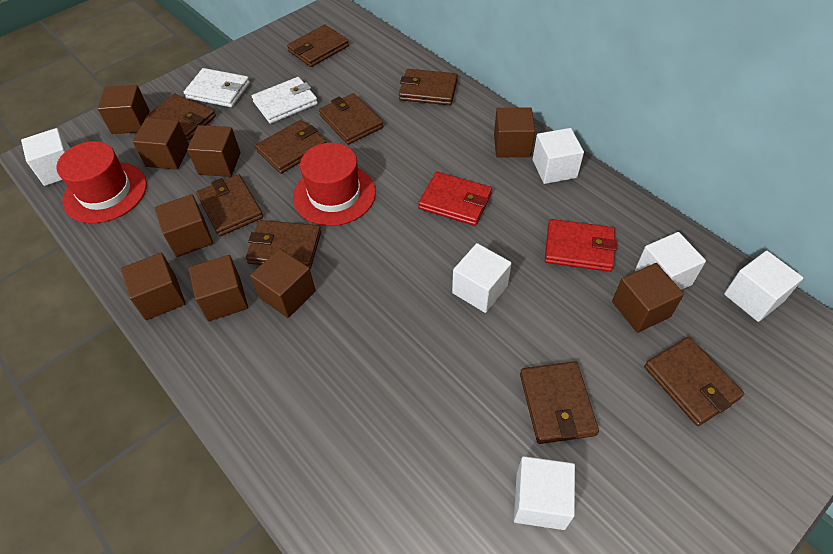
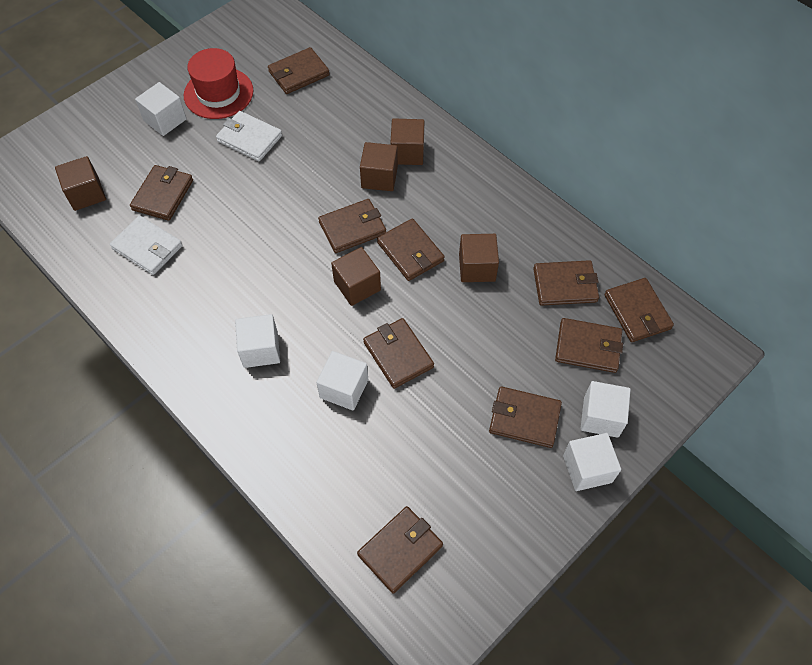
brown cube: [97,85,149,134] [121,253,186,320] [133,118,189,170] [155,194,213,257] [187,125,241,177] [189,255,248,321] [250,249,316,318] [494,107,535,158] [612,263,684,333] = 9 -> [55,156,106,211] [331,247,381,306] [360,142,398,191] [390,118,424,165] [459,234,499,282] = 5
brown wallet: [146,94,216,140] [196,174,263,236] [246,220,321,269] [255,120,326,174] [287,25,349,67] [319,93,383,145] [399,69,458,105] [520,361,599,444] [644,337,744,426] = 9 -> [130,165,193,221] [268,47,330,94] [318,199,386,253] [357,506,443,593] [363,318,434,389] [377,218,445,281] [489,386,562,448] [533,260,599,306] [555,318,623,373] [604,278,674,342] = 10
red hat: [56,141,147,223] [293,143,376,226] = 2 -> [184,48,254,119] = 1
red wallet: [418,171,492,226] [545,219,617,272] = 2 -> none = 0
white cube: [21,128,70,186] [452,243,512,313] [514,456,575,530] [533,128,584,184] [635,232,706,290] [724,251,803,322] = 6 -> [135,82,187,136] [235,314,280,368] [316,351,368,411] [563,433,621,491] [581,381,631,438] = 5

